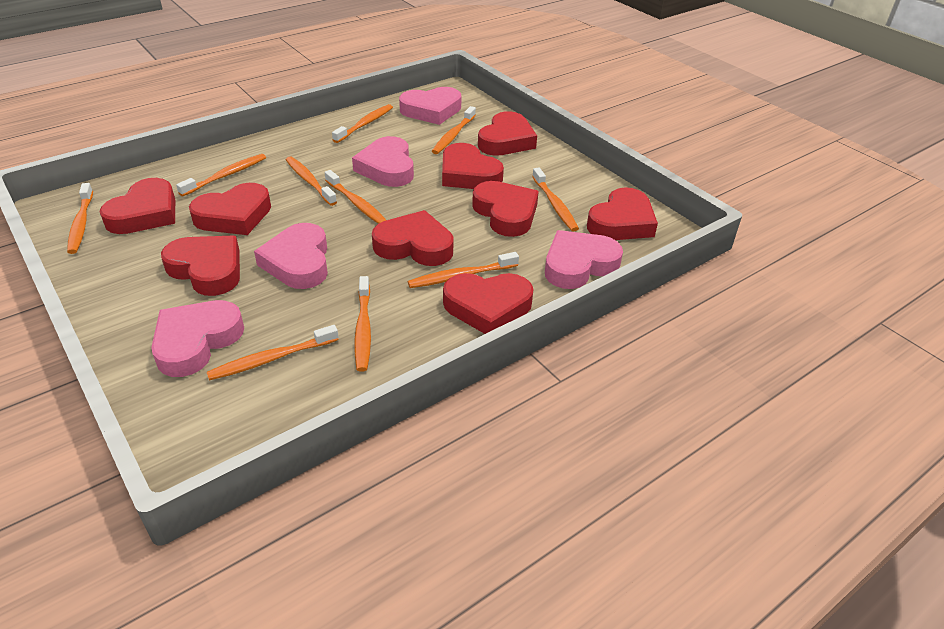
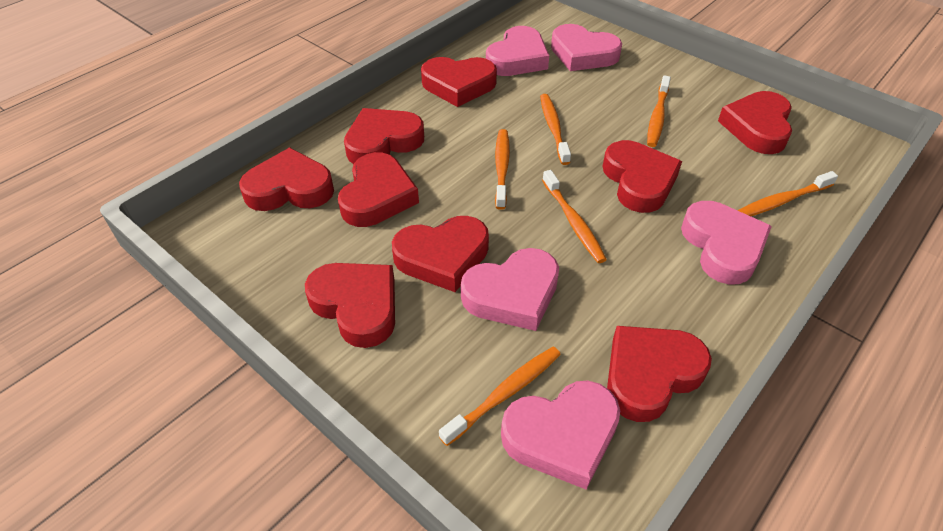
orange toothbrush: [67,183,93,254] [176,154,266,196] [207,325,339,380] [286,157,337,206] [325,170,386,224] [332,104,393,143] [354,276,371,372] [408,252,519,288] [432,106,476,154] [532,168,579,232] = 10 -> [439,347,561,446] [495,129,510,210] [540,94,571,165] [542,170,607,263] [647,75,671,147] [737,171,838,216] = 6

